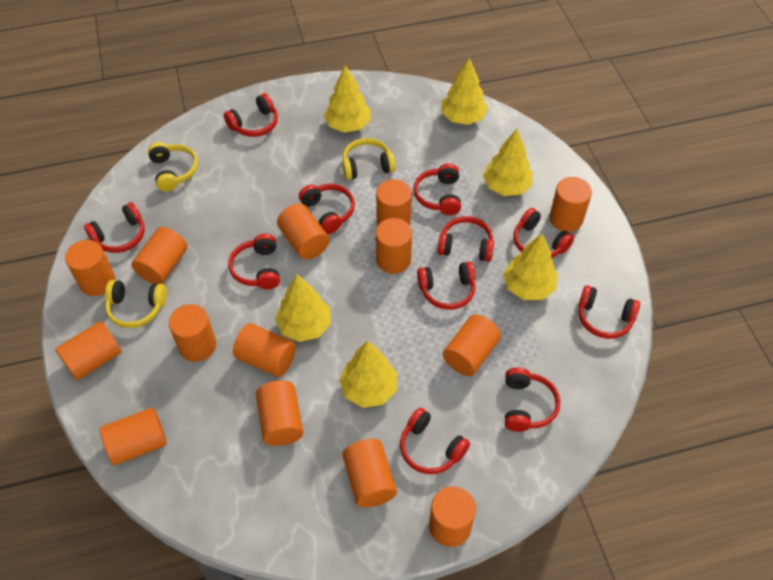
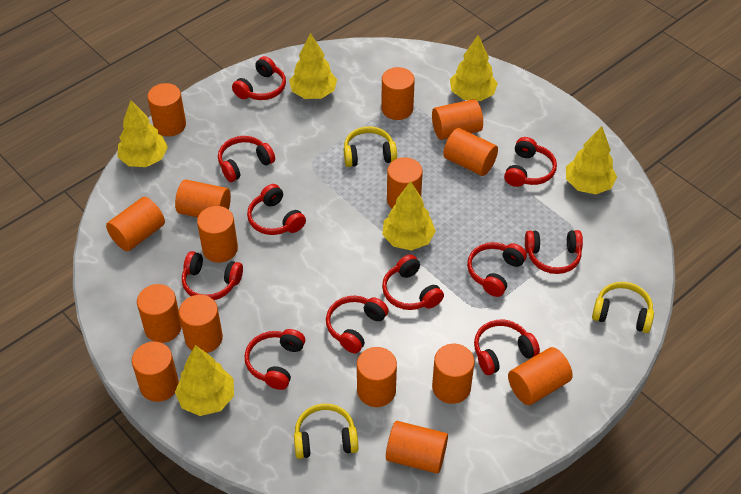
orange cylinder: [55,321,121,380] [65,240,115,296] [100,408,167,465] [132,227,187,284] [169,304,216,362] [233,323,296,377] [256,380,303,446] [277,203,329,260] [342,439,397,508] [376,179,412,225] [376,218,412,274] [429,486,476,547] [443,314,501,376] [549,177,592,232] = 14 -> [106,197,165,251] [132,342,179,402] [137,284,182,343] [147,83,186,137] [175,179,231,217] [179,295,223,353] [197,206,238,263] [357,347,397,407] [381,67,415,120] [386,421,448,474] [387,157,423,208] [432,99,483,140] [432,344,475,404] [443,128,498,176] [508,347,573,405] = 15

